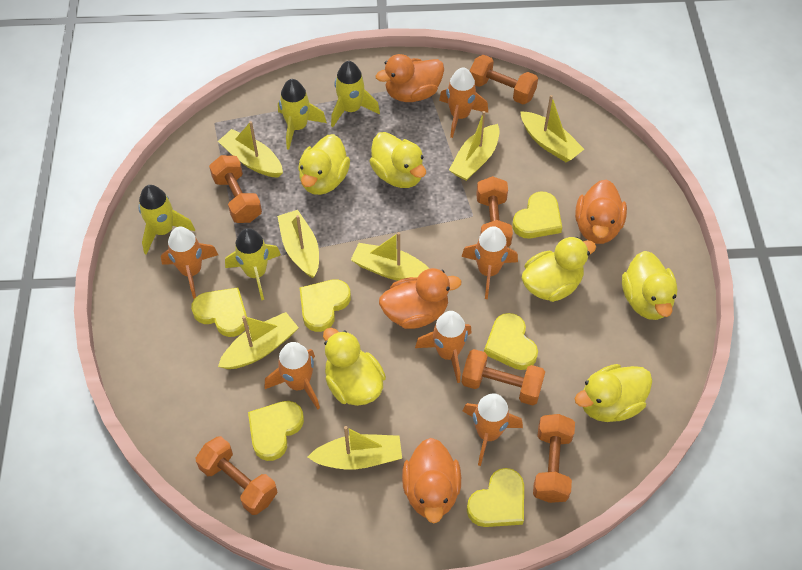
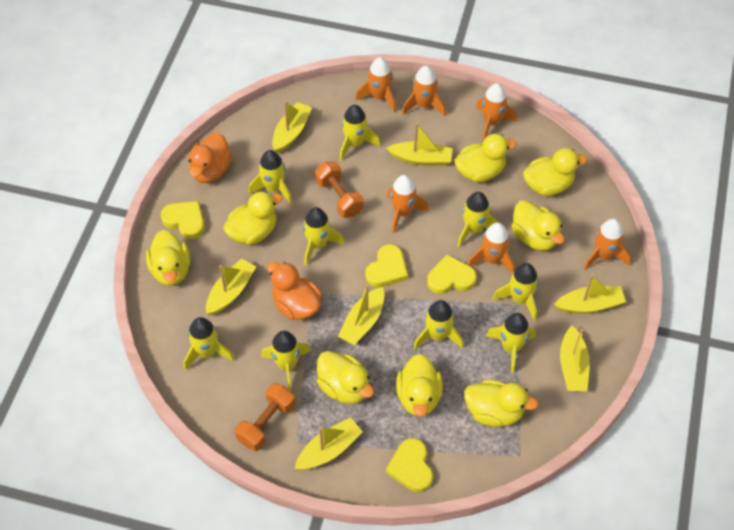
orange duck: [376,54,444,102] [379,268,461,329] [402,438,461,523] [575,179,627,244] = 4 -> [188,132,232,183] [267,262,322,320] = 2
orange dumbbell: [195,436,278,515] [209,155,262,223] [462,349,545,405] [470,55,538,104] [476,176,513,247] [533,414,575,503] = 6 -> [235,383,295,451] [315,161,364,218] = 2
yellow duck: [298,134,350,195] [323,328,386,406] [369,132,426,188] [522,237,596,302] [575,364,652,422] [622,251,677,320] = 6 -> [146,230,190,286] [223,191,283,245] [317,351,374,404] [396,354,443,417] [454,133,517,182] [464,380,538,427] [512,200,564,251] [523,148,587,196] = 8
yellow heart: [191,288,248,337] [248,401,304,461] [300,279,351,332] [467,468,524,527] [484,313,538,370] [512,192,562,238] = 6 -> [160,201,205,239] [365,244,408,287] [386,438,433,492] [427,254,477,294] = 4
yellow rocket: [138,185,195,254] [225,228,281,300] [278,79,327,150] [331,61,380,127] = 4 -> [184,317,234,371] [248,150,292,204] [261,331,311,391] [303,207,345,266] [340,105,380,161] [414,300,464,349] [458,192,498,247] [486,313,536,374] [492,263,539,321] = 9

